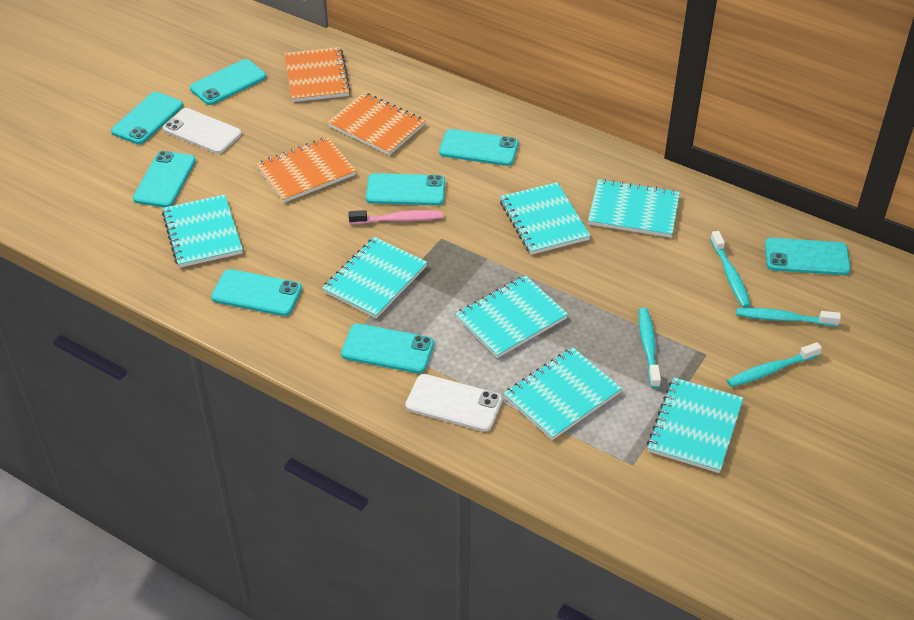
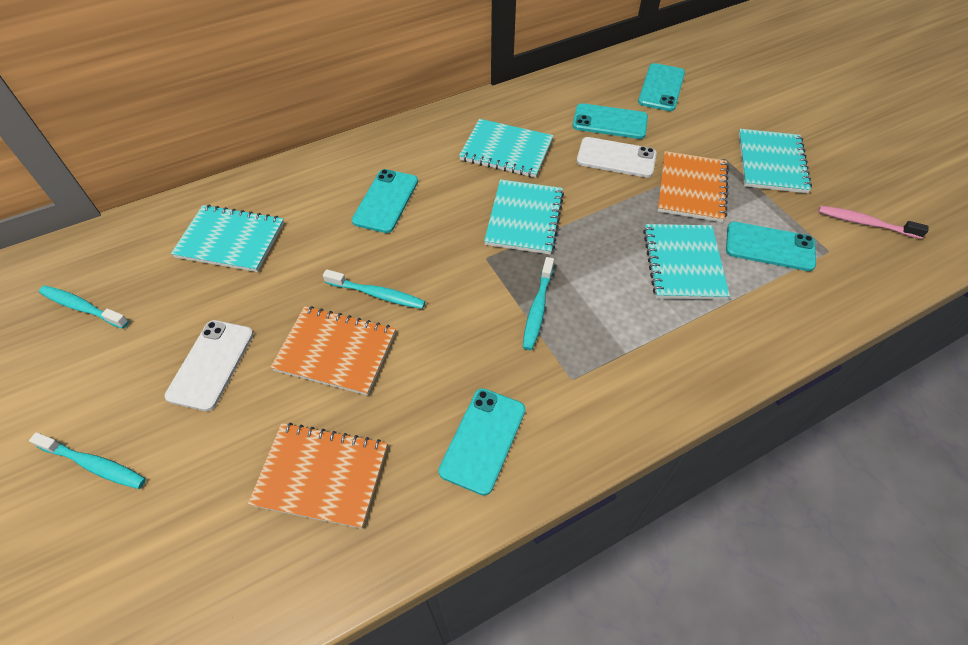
turquoise notebook: [162,195,243,268] [322,237,427,319] [455,275,568,358] [500,182,591,255] [504,347,622,440] [588,179,680,238] [647,378,744,473] = 7 -> [171,204,284,272] [459,119,553,178] [484,179,564,255] [643,224,730,300] [739,129,812,193] = 5
turquoise phone: [111,92,183,144] [133,151,196,207] [190,59,266,105] [211,269,302,316] [341,324,434,374] [366,173,445,206] [439,129,519,166] [765,238,851,275] = 8 -> [352,169,418,233] [439,388,525,496] [573,103,648,139] [638,63,685,111] [726,222,816,271] = 5

